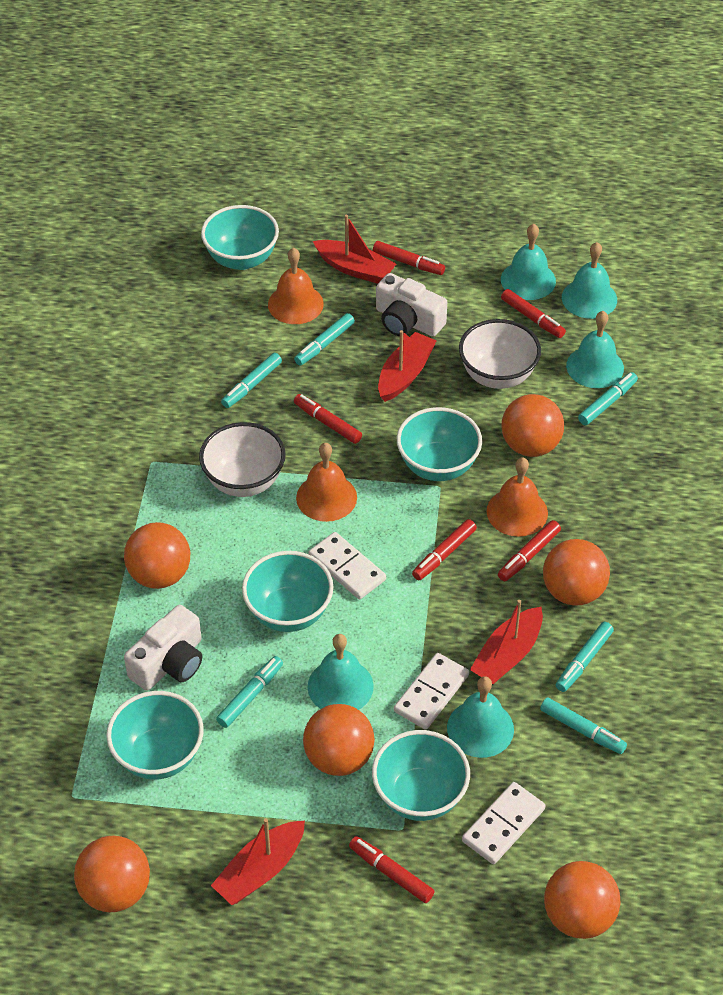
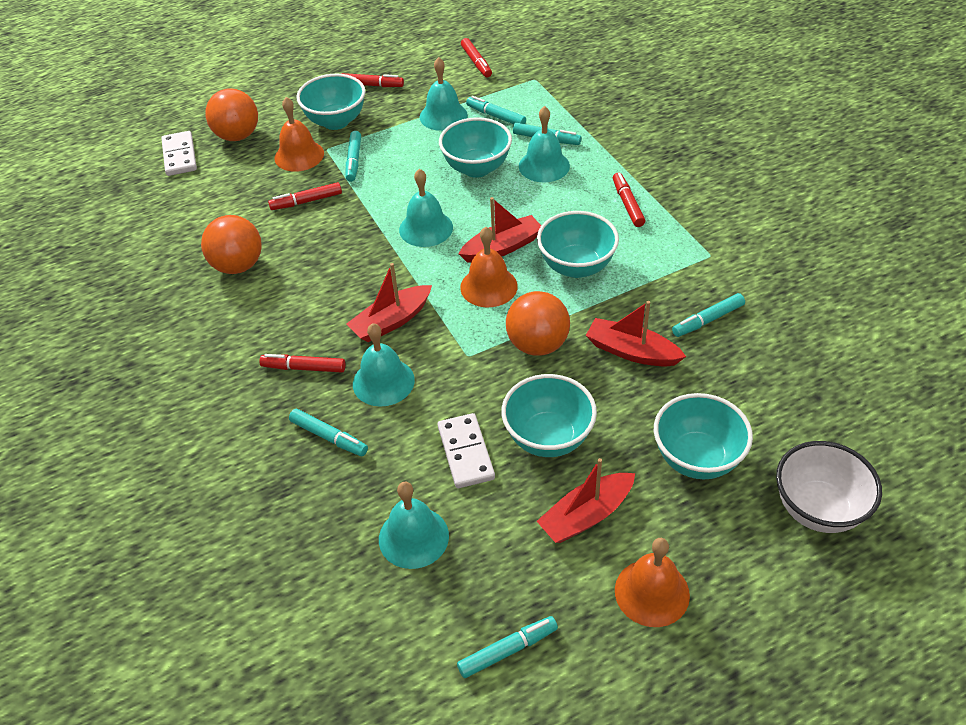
orange ball: [74,836,150,912] [124,522,190,589] [303,704,375,776] [501,394,564,457] [543,539,610,606] [544,861,621,939] = 6 -> [201,215,262,274] [205,88,258,141] [506,291,570,356] = 3
red marker: [294,394,362,444] [349,836,435,903] [373,241,445,275] [412,519,477,580] [498,520,561,581] [501,289,566,338] = 6 -> [259,354,346,373] [268,182,342,210] [341,73,404,87] [461,38,492,77] [613,173,645,227] = 5
white bowl: [199,422,286,497] [459,319,541,389] = 2 -> [776,441,882,533] = 1
white camera: [124,605,202,690] [376,273,447,337] = 2 -> none = 0
white domino: [308,532,386,599] [394,653,469,730] [462,782,545,864] = 3 -> [161,131,197,176] [438,413,495,488] = 2

